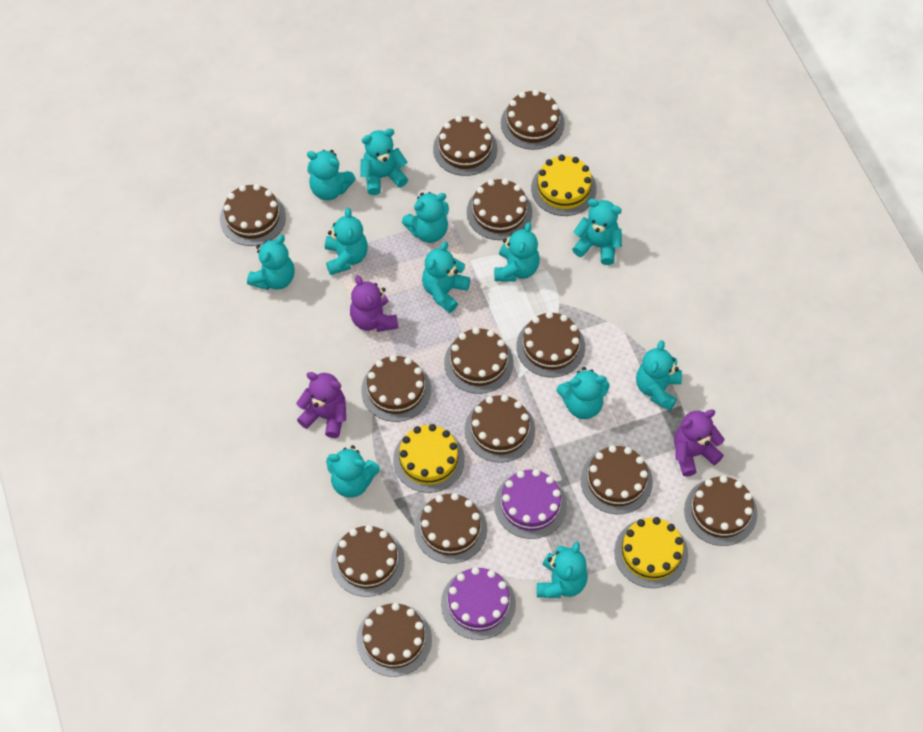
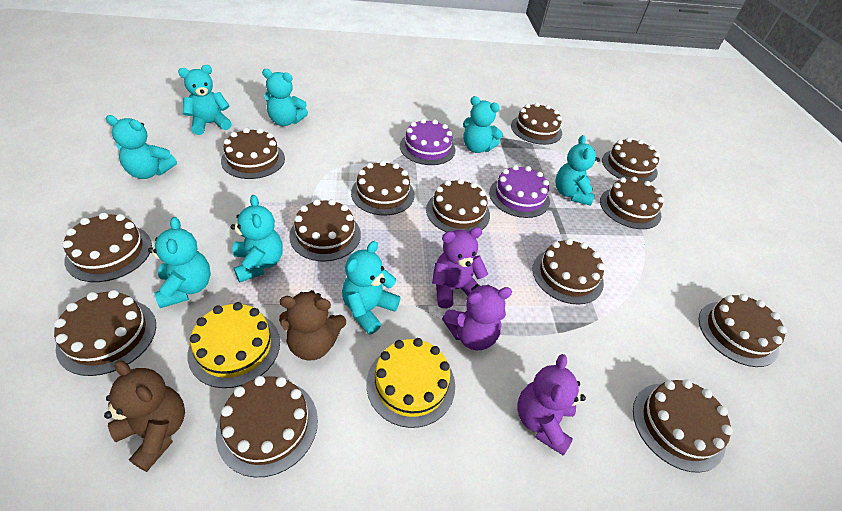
brown teddy bear: none = 0 -> [104,360,185,472] [279,290,346,361] = 2
turquoise teddy bear: [247,235,295,290] [307,150,356,200] [325,208,368,275] [326,445,380,498] [360,128,408,195] [402,192,449,243] [422,241,470,313] [494,222,540,282] [537,542,588,598] [557,367,610,419] [572,199,622,265] [636,340,682,411] = 12 -> [106,115,177,179] [148,217,211,308] [178,65,232,135] [230,195,283,282] [262,69,308,126] [342,241,400,334] [463,96,503,153] [555,135,600,206] = 8
yellow cake: [393,424,465,493] [531,155,597,216] [614,517,688,588] = 3 -> [187,302,280,388] [367,338,455,428] = 2

